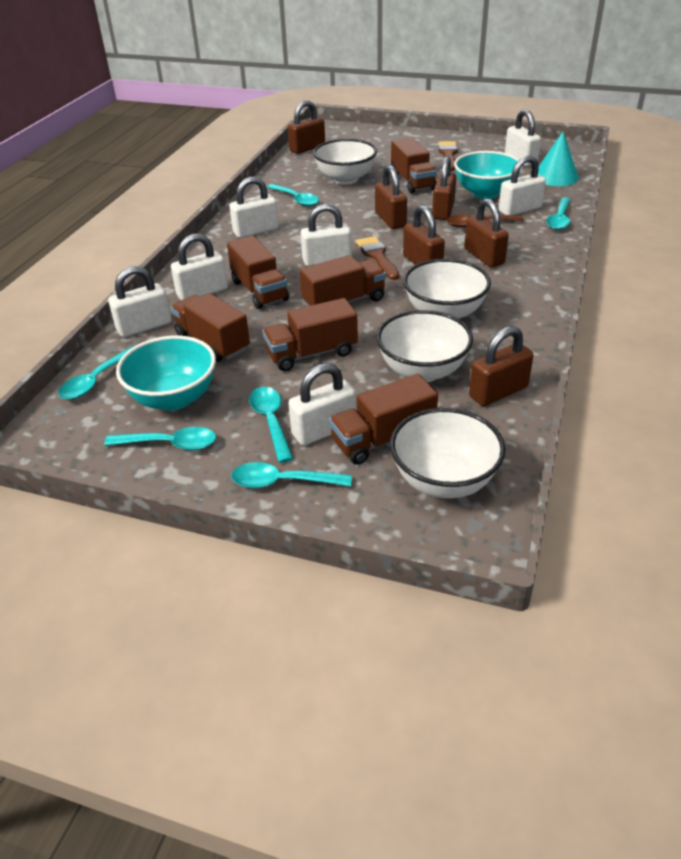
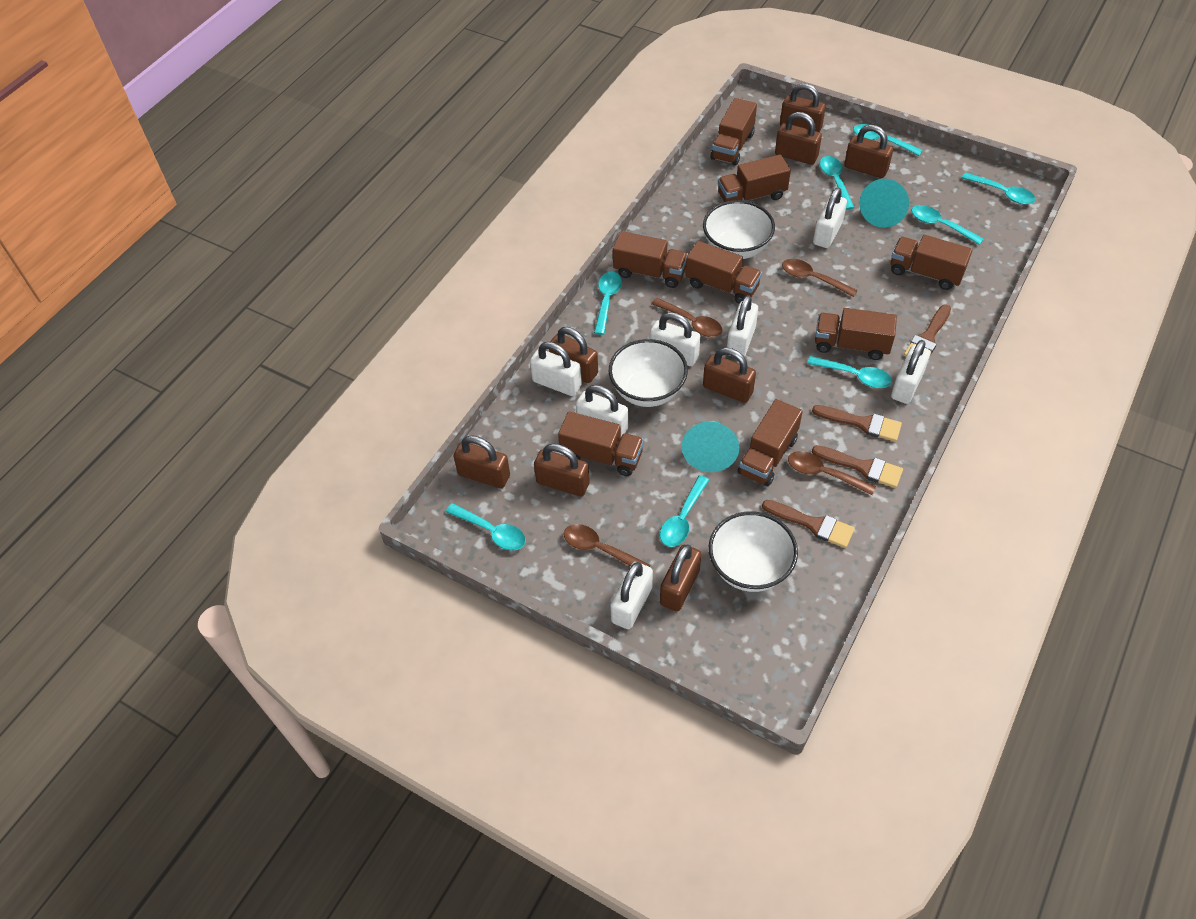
brown brush: [356,236,399,280] [439,141,458,171] = 2 -> [762,500,855,548] [812,405,902,442] [812,445,903,488] [904,304,951,357] = 4
brown padlock: [287,100,325,154] [375,165,407,229] [403,205,445,265] [432,156,456,220] [465,198,509,267] [469,326,534,406] = 6 -> [453,435,510,488] [534,443,590,496] [549,327,598,383] [660,544,701,612] [703,347,756,403] [775,112,822,165] [780,83,826,132] [844,125,893,178] = 8
brown spoon: [446,214,524,228] = 1 -> [564,524,650,567] [651,298,722,337] [782,259,858,297] [788,451,876,495] = 4
brown truck: [171,293,250,362] [227,236,289,309] [263,298,358,371] [300,255,386,306] [329,374,438,465] [391,138,437,193] = 6 -> [558,411,644,476] [613,231,688,288] [685,241,762,304] [710,98,757,165] [718,155,791,202] [738,399,803,486] [815,308,897,360] [891,235,973,290] = 8
turquoise bowl: [116,336,216,411] [454,151,523,199] = 2 -> none = 0
turquoise cone: [538,132,579,186] = 1 -> [682,421,739,472] [859,179,909,228] = 2
turquoise spoon: [58,346,133,400] [104,427,216,450] [231,462,352,488] [249,387,293,463] [267,184,319,207] [546,197,571,230] = 6 -> [446,503,526,550] [594,272,622,335] [660,475,709,547] [807,356,892,388] [820,156,855,210] [853,124,923,156] [911,205,984,245] [962,172,1035,204] = 8
white bowl: [313,139,377,185] [377,310,473,382] [390,408,505,498] [403,259,491,319] = 4 -> [609,339,688,407] [703,200,775,259] [709,511,798,592] = 3

